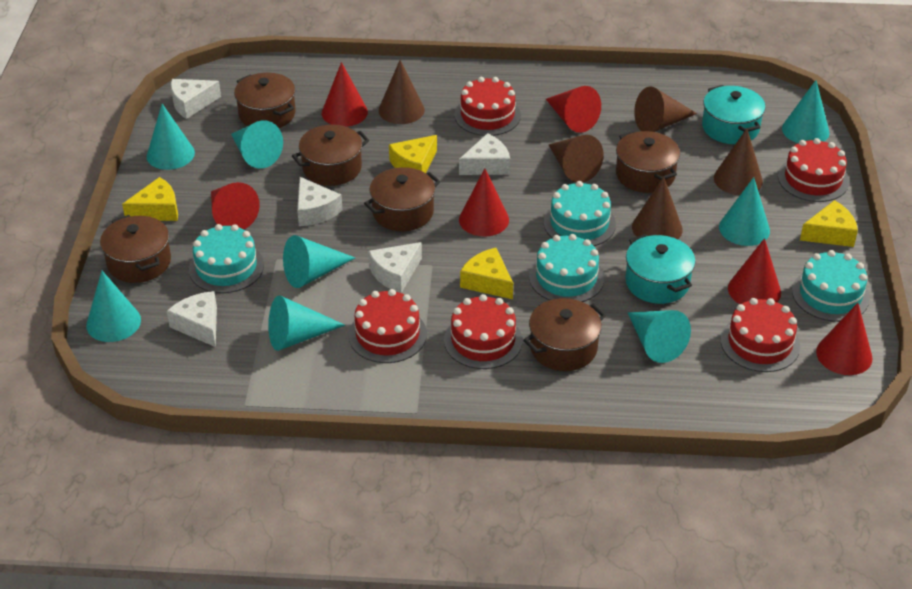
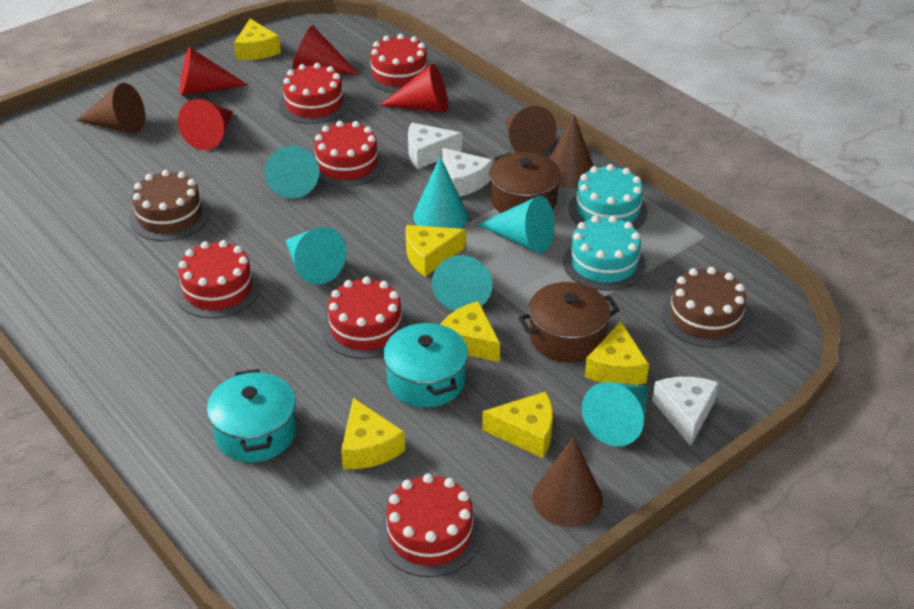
brown cake: none = 0 -> [129,170,210,241] [662,267,749,348] = 2
brown cone: [379,60,425,124] [549,135,604,182] [632,177,683,239] [634,86,697,132] [714,129,763,195] = 5 -> [76,83,145,133] [506,106,557,155] [533,437,603,527] [550,114,593,188] = 4
brown pot: [100,215,171,283] [234,73,296,128] [292,125,369,186] [364,167,440,231] [523,298,606,371] [616,131,680,193] = 6 -> [489,152,561,213] [518,282,620,362] = 2
red cake: [349,289,427,363] [444,294,522,369] [454,77,521,136] [721,298,800,372] [778,138,849,202] = 5 -> [175,240,261,318] [279,63,349,124] [313,121,385,187] [322,277,409,359] [365,34,429,92] [378,473,482,577] = 6
red cone: [211,182,260,229] [322,62,368,127] [459,168,509,237] [546,86,601,133] [728,238,781,304] [816,303,873,375] = 6 -> [178,99,233,150] [180,47,248,95] [292,25,359,75] [379,64,448,112] = 4
turquoise cake: [189,224,264,293] [529,234,604,302] [544,181,616,246] [792,250,870,322] = 4 -> [563,215,646,291] [569,164,648,229] = 2
turquoise cone: [86,271,141,342] [147,104,195,170] [231,120,283,168] [268,295,345,351] [283,235,355,288] [628,310,691,363] [719,177,770,246] [782,80,830,143] = 8 -> [265,146,319,199] [285,227,347,285] [413,157,468,229] [432,255,492,311] [477,196,555,253] [582,382,649,446] = 6
white cheese: [167,291,217,347] [171,79,221,119] [297,177,343,226] [368,242,422,293] [459,133,510,175] = 5 -> [408,123,462,169] [441,148,493,197] [652,377,719,446] = 3
yellow cheese: [122,177,178,221] [389,135,437,173] [460,248,513,299] [800,200,858,247] = 4 -> [234,19,281,60] [341,398,405,469] [406,225,465,277] [440,301,500,362] [482,391,553,458] [585,321,649,385] = 6

